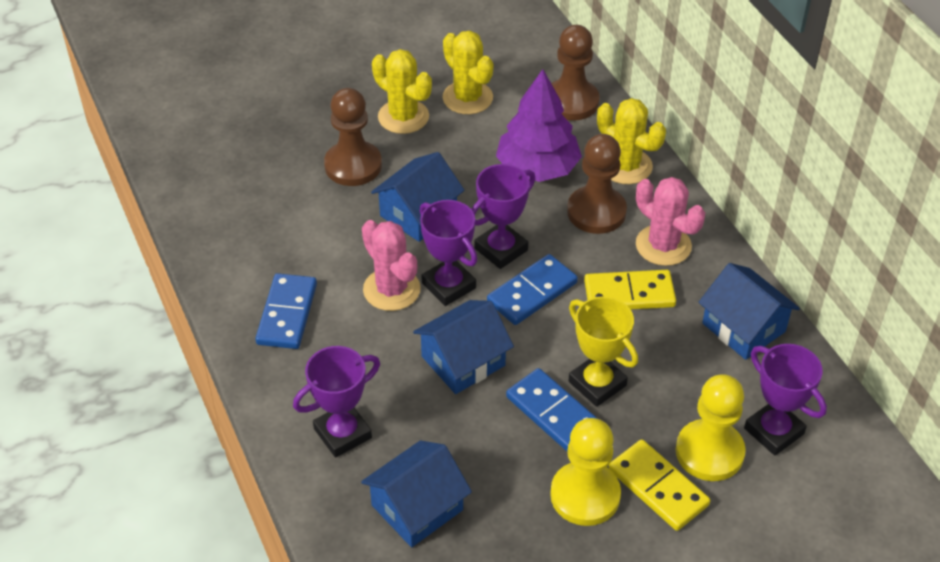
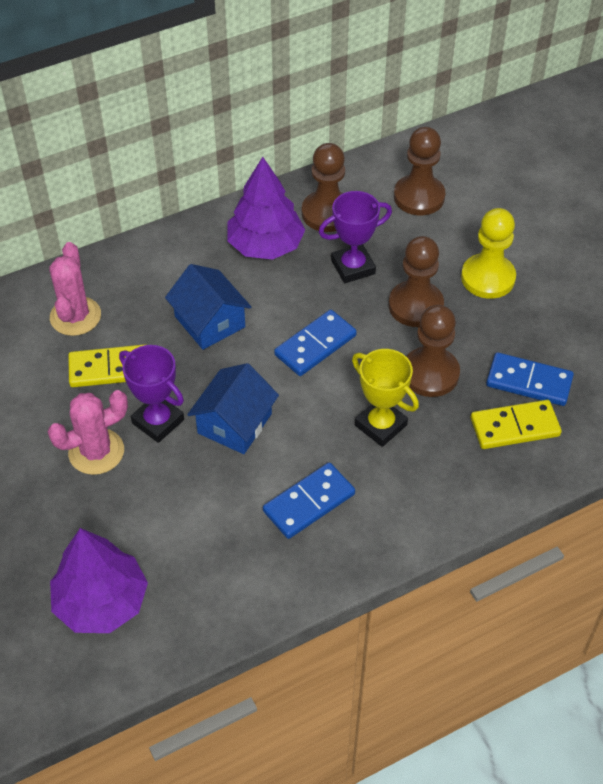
blue house: [361,440,472,547] [371,152,464,242] [413,300,514,394] [698,263,800,360] = 4 -> [165,264,251,350] [187,363,279,454] = 2
brown pawn: [324,88,382,186] [551,25,599,121] [567,134,627,234] = 3 -> [302,143,345,232] [389,236,444,327] [394,127,445,215] [406,305,460,397] = 4
purple tree: [496,69,582,182] = 1 -> [50,528,148,633] [227,157,305,260] = 2
purple trophy: [293,346,380,458] [420,200,477,306] [471,164,535,269] [744,344,827,456] = 4 -> [119,345,184,443] [319,191,392,283] = 2
yellow cactus: [372,49,432,134] [443,31,493,114] [597,98,666,184] = 3 -> none = 0
yellow pawn: [550,418,621,526] [676,374,746,481] = 2 -> [461,208,516,299] = 1

